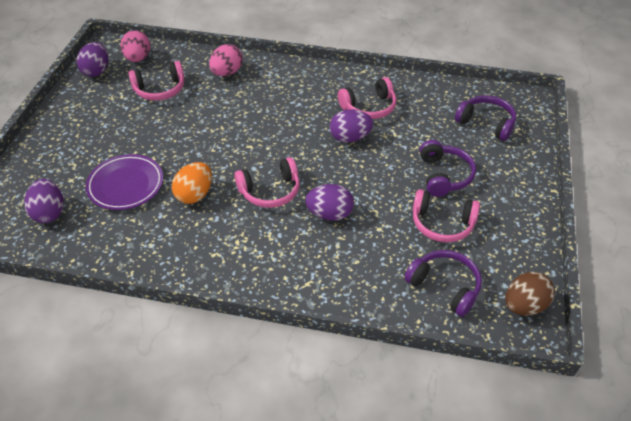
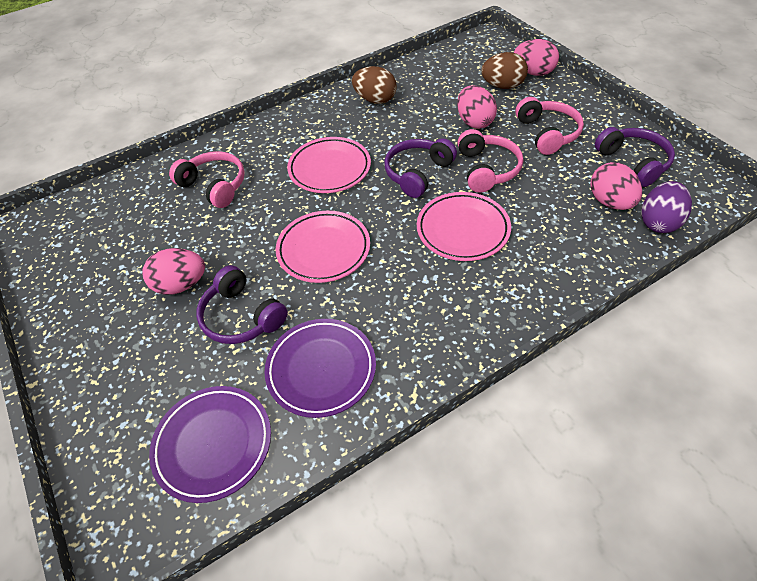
brown egg: [505,272,555,316] = 1 -> [352,66,397,104] [481,52,528,89] = 2
orange egg: [172,162,212,204] = 1 -> none = 0
pink egg: [120,30,150,62] [209,44,243,76] = 2 -> [143,248,205,295] [457,85,497,129] [514,39,559,76] [590,162,642,210] = 4
pink headphones: [128,61,184,101] [234,157,300,208] [338,77,397,119] [413,189,480,243] = 4 -> [169,151,245,208] [458,129,523,193] [515,97,584,155] = 3
pink plate: none = 0 -> [275,211,370,283] [287,137,371,193] [417,192,511,261] = 3
purple egg: [24,179,64,223] [76,42,109,77] [305,184,354,221] [330,109,373,143] = 4 -> [641,181,692,233] = 1
purple plate: [86,154,163,210] = 1 -> [149,386,271,503] [265,319,376,418] = 2

